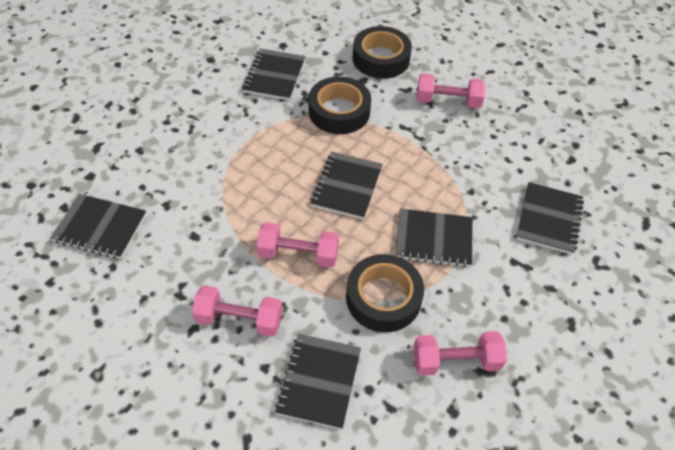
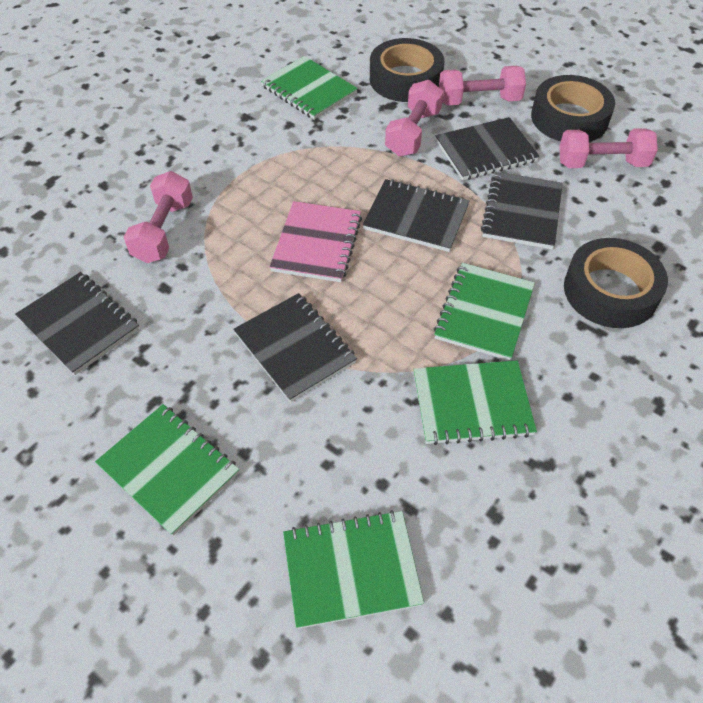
black notebook: [51,194,147,259] [242,49,306,101] [275,334,361,430] [310,152,383,220] [395,208,473,267] [516,182,584,255] = 6 -> [15,272,139,375] [233,293,357,402] [362,179,470,252] [435,117,540,180] [481,172,563,249] = 5
green notebook: none = 0 -> [95,404,239,536] [261,56,358,120] [283,510,424,629] [414,360,537,445] [434,263,535,361] = 5
pink notebook: none = 0 -> [270,201,362,282] = 1

